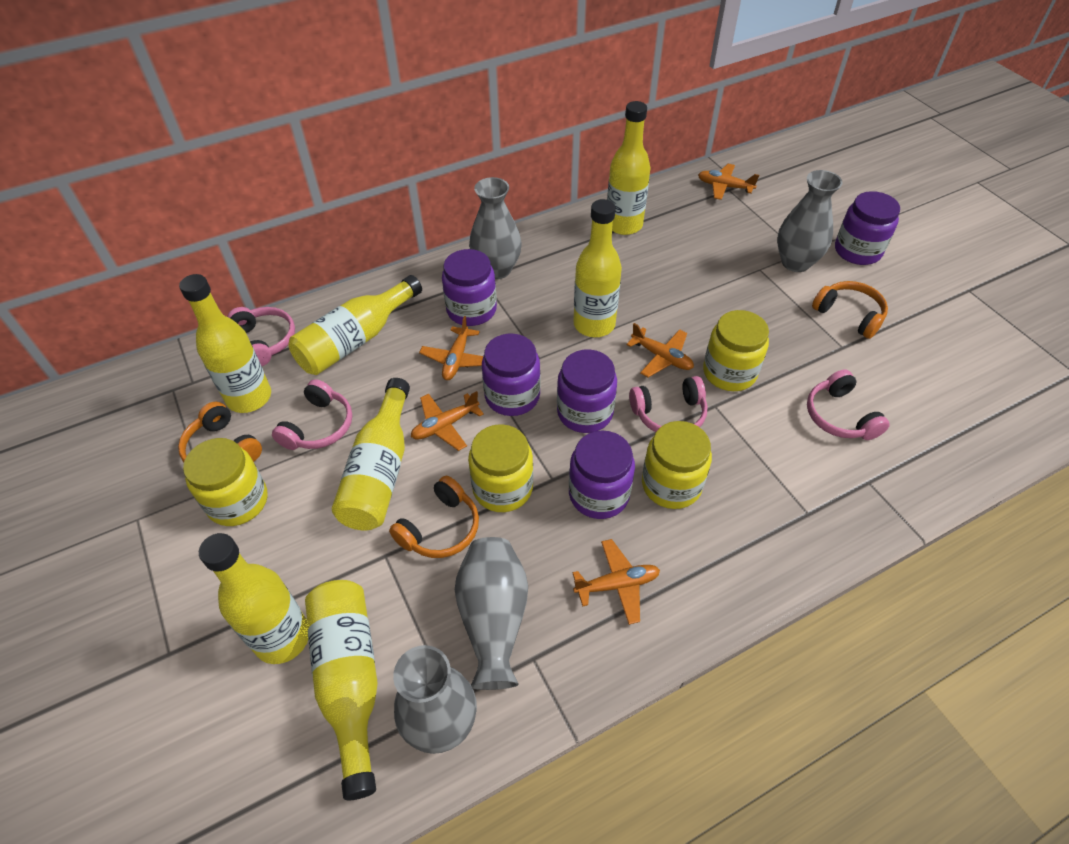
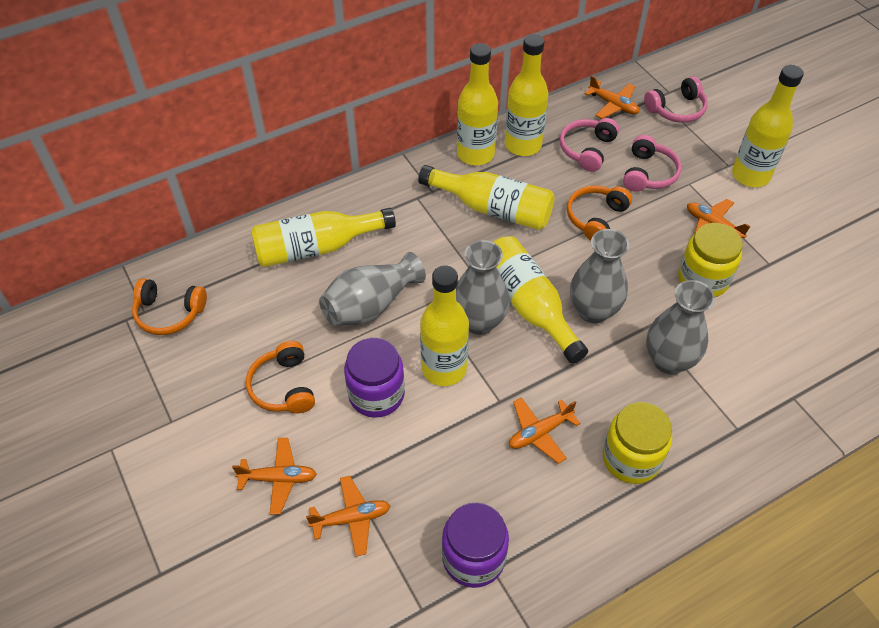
pink headphones: [227,307,295,366] [272,379,352,450] [629,376,707,432] [807,369,890,440] = 4 -> [560,118,619,172] [623,135,681,192] [644,76,708,123] = 3
purple jar: [442,249,497,326] [482,334,540,416] [557,349,617,433] [569,431,635,519] [835,191,900,265] = 5 -> [344,338,405,418] [442,503,509,588] = 2
yellow jar: [183,438,267,526] [468,424,533,512] [642,421,712,509] [703,310,769,391] = 4 -> [603,402,672,484] [678,223,743,297] = 2

